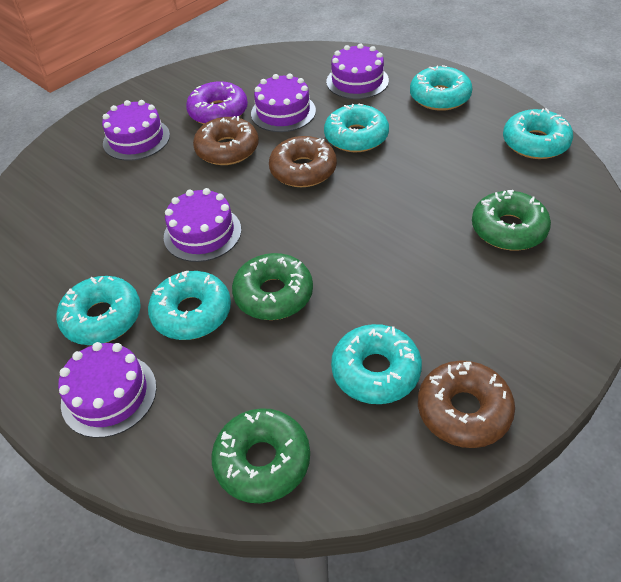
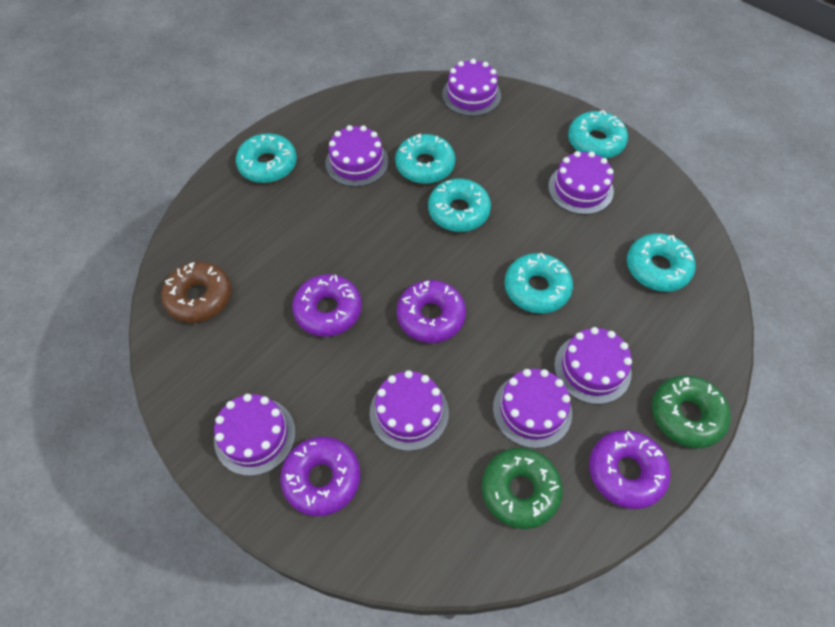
brown donut: [193,116,259,165] [269,136,337,187] [418,360,515,448] = 3 -> [161,262,232,323] = 1
green donut: [211,408,310,503] [232,253,313,320] [472,190,551,250] = 3 -> [482,448,563,529] [652,375,731,448] = 2
purple cake: [58,342,157,438] [102,100,170,161] [164,188,241,262] [251,74,316,132] [326,43,389,99] = 5 -> [214,394,296,476] [325,125,389,187] [370,370,449,451] [442,59,501,116] [493,369,572,448] [548,151,614,215] [554,327,632,404] = 7
purple donut: [186,81,248,124] = 1 -> [280,437,360,516] [292,274,362,337] [397,280,466,343] [589,430,670,509] = 4

